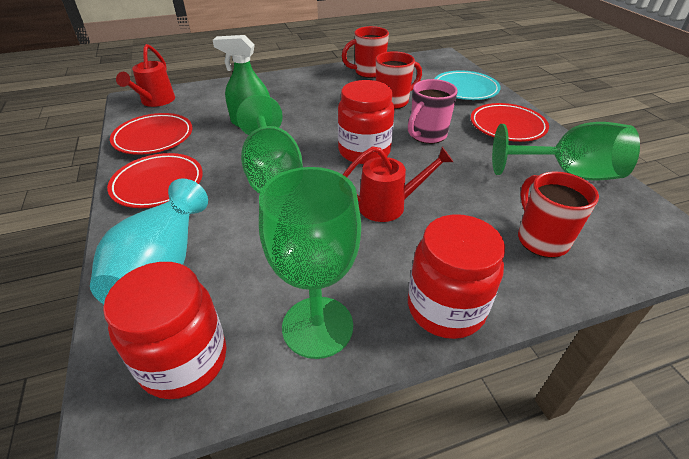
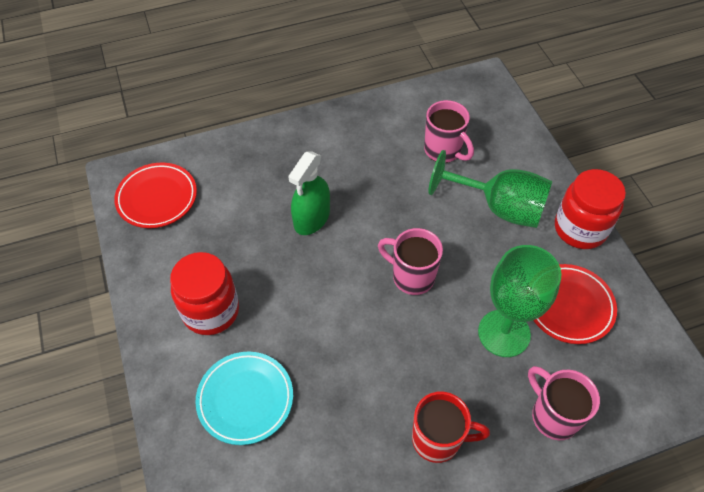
green goblet: [237,94,303,193] [259,167,361,359] [492,122,640,181] = 3 -> [428,150,553,228] [478,245,562,357] = 2
pink mug: [408,79,458,144] = 1 -> [378,228,443,295] [424,100,474,163] [528,366,600,440] = 3
red jar: [103,262,226,399] [338,80,394,164] [408,214,505,339] = 3 -> [170,252,239,335] [555,169,626,249] = 2
red mug: [342,26,389,78] [376,51,422,109] [518,172,599,258] = 3 -> [412,392,490,463] = 1
red plate: [107,153,203,208] [110,113,192,155] [471,103,549,142] = 3 -> [114,163,197,228] [533,264,617,344] = 2
red watering can: [116,44,175,107] [343,146,453,222] = 2 -> none = 0
turquoise vase: [90,179,208,304] = 1 -> none = 0

